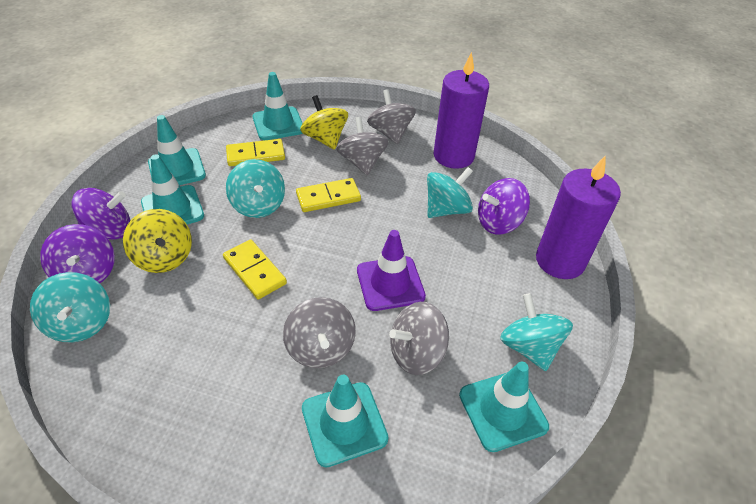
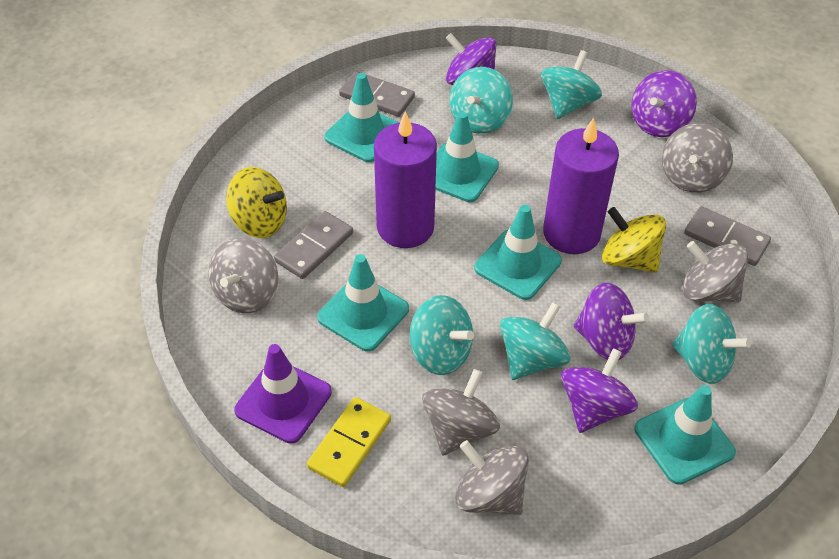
grey domino: none = 0 -> [274,211,353,279] [339,71,415,117] [684,206,771,266] = 3
grey spinning top: [283,297,356,368] [336,117,389,175] [367,89,416,144] [389,302,449,375] = 4 -> [209,238,278,313] [422,369,500,456] [455,440,529,515] [662,123,733,193] [682,241,748,302] = 5
purple spinning top: [40,224,115,283] [72,188,131,240] [478,178,530,234] = 3 -> [446,33,496,85] [561,348,638,433] [574,283,649,360] [631,70,697,137] = 4
turquoise spinning top: [30,272,110,342] [226,159,285,218] [427,167,473,218] [500,293,573,371] = 4 -> [410,295,474,375] [449,67,513,134] [500,302,571,380] [541,50,602,119] [672,304,751,384] = 5
yellow domino: [223,240,287,299] [226,139,285,166] [296,178,361,212] = 3 -> [307,397,391,487] = 1

